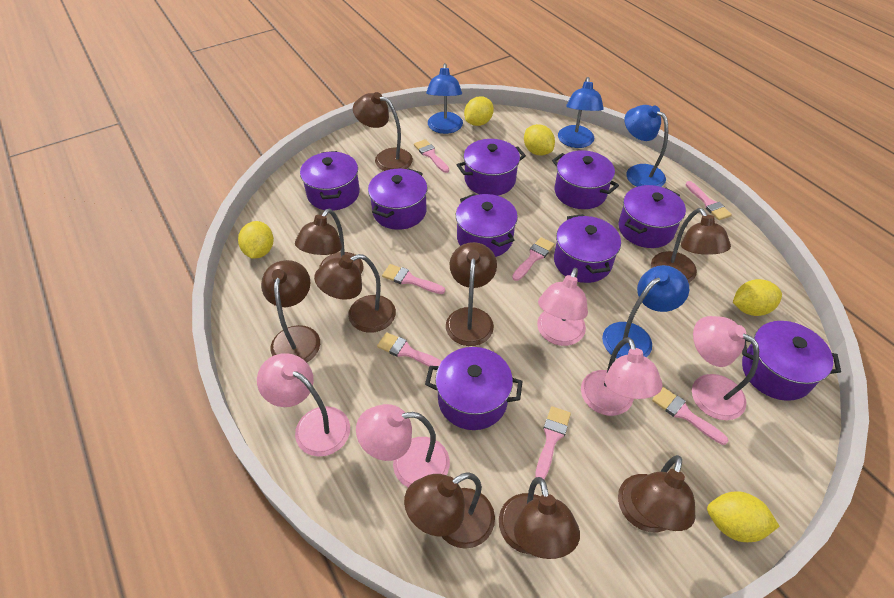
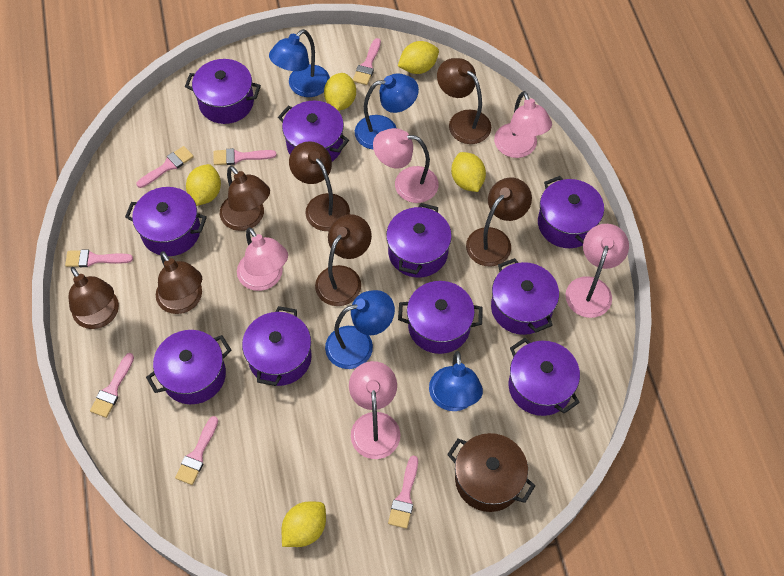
brown lamp: [261,260,320,363] [295,209,364,274] [314,254,396,333] [353,92,413,171] [404,472,495,549] [446,242,497,346] [499,477,580,559] [618,455,695,532] [651,208,731,283] = 9 -> [69,267,119,329] [156,251,202,314] [220,166,270,231] [289,141,350,231] [315,214,372,306] [437,58,491,144] [466,178,532,266] = 7
brown pot: none = 0 -> [447,433,535,512] = 1
purple pot: [300,151,360,211] [368,168,427,230] [425,347,523,430] [456,194,518,257] [457,139,526,196] [552,150,619,209] [554,214,621,283] [618,185,686,248] [742,321,841,401] = 9 -> [125,187,207,256] [146,330,232,404] [185,59,261,124] [242,306,312,386] [278,101,349,161] [386,203,452,278] [398,281,483,354] [491,258,559,335] [509,338,580,416] [538,176,604,248] = 10

